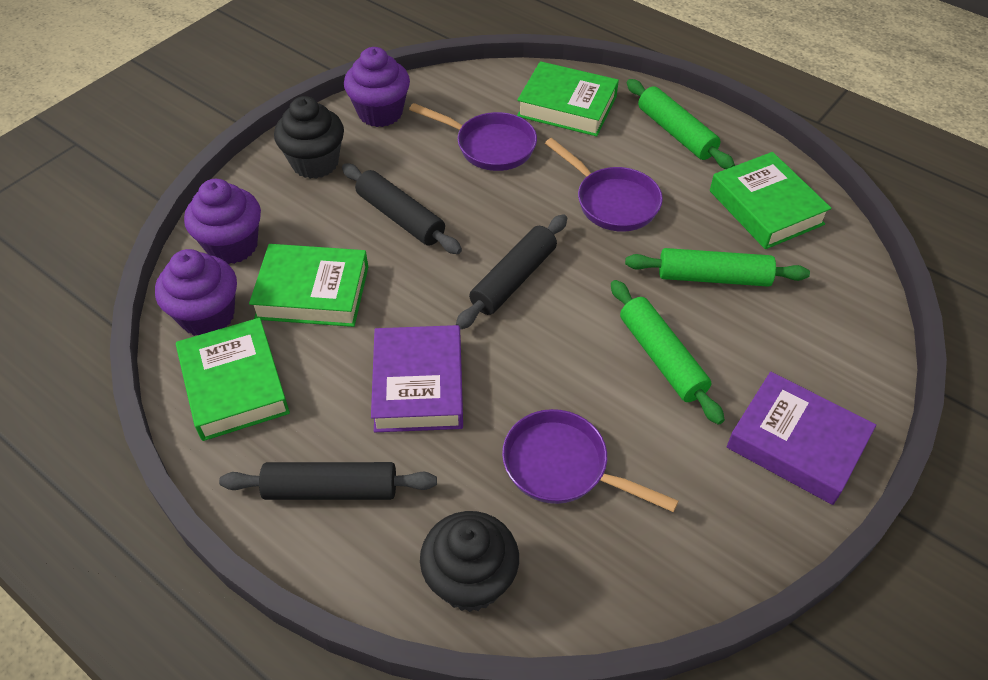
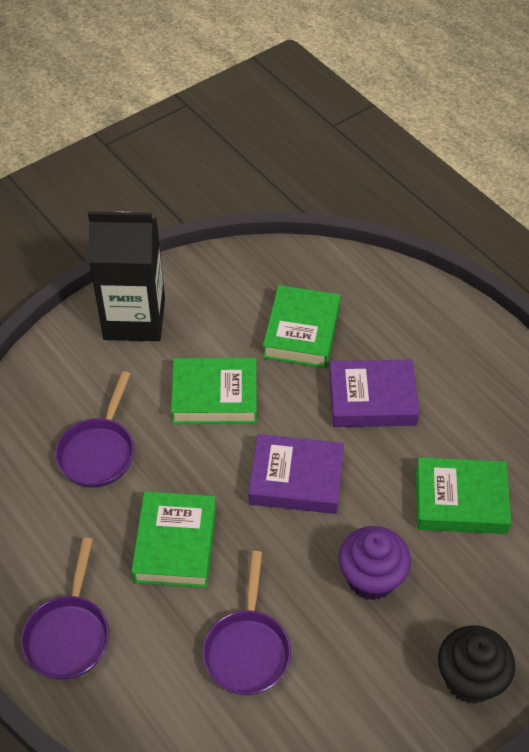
black carton: none = 0 -> [88,211,165,341] = 1
black cupcake: [274,96,344,179] [420,511,519,612] = 2 -> [438,625,515,704] = 1
black rolling pin: [219,462,437,500] [342,163,462,254] [456,214,567,330] = 3 -> none = 0
green rolling pin: [611,280,725,425] [625,248,810,287] [627,79,735,169] = 3 -> none = 0
purple cupcake: [155,249,237,336] [184,179,261,264] [344,47,410,127] = 3 -> [338,526,411,600] = 1

